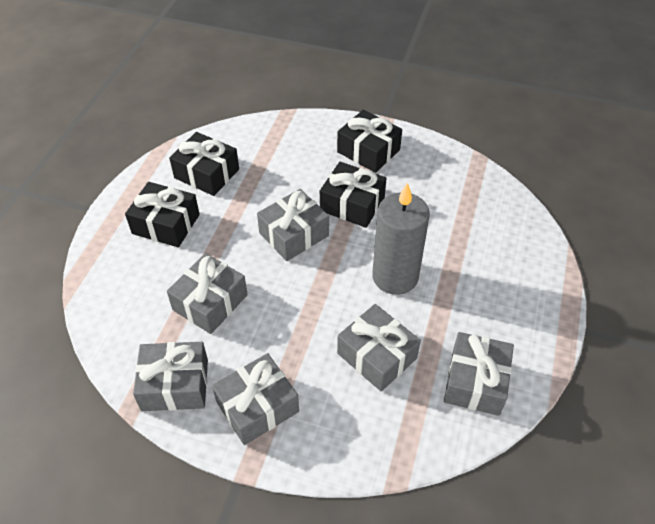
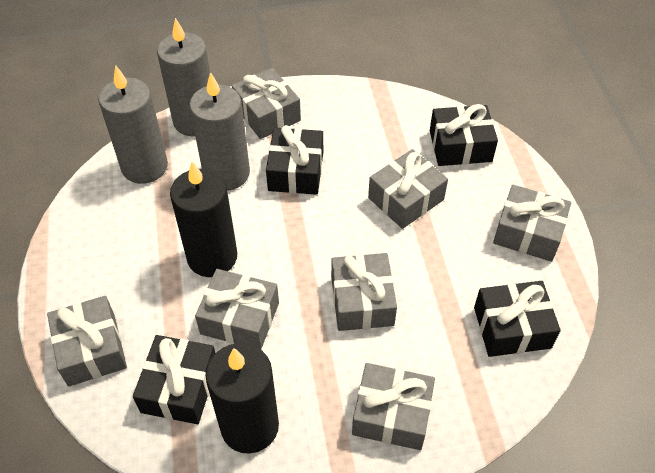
black candle: none = 0 -> [170,161,237,277] [206,343,279,454] = 2
grey candle: [372,183,430,295] = 1 -> [99,65,168,184] [157,18,210,136] [189,72,250,191] = 3
grey gift: [133,342,208,411] [167,253,248,334] [212,353,299,445] [257,189,329,261] [337,304,421,392] [444,332,514,416] = 6 -> [47,296,127,387] [195,269,279,350] [232,68,301,139] [331,253,397,331] [352,363,435,450] [368,149,448,229] [493,185,571,262] = 7

